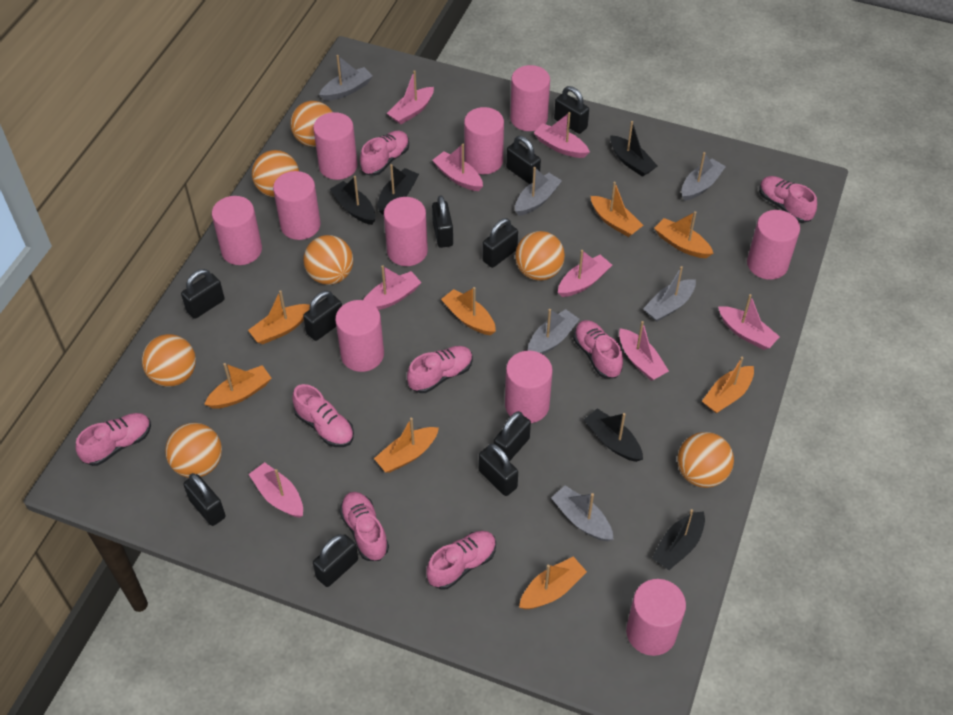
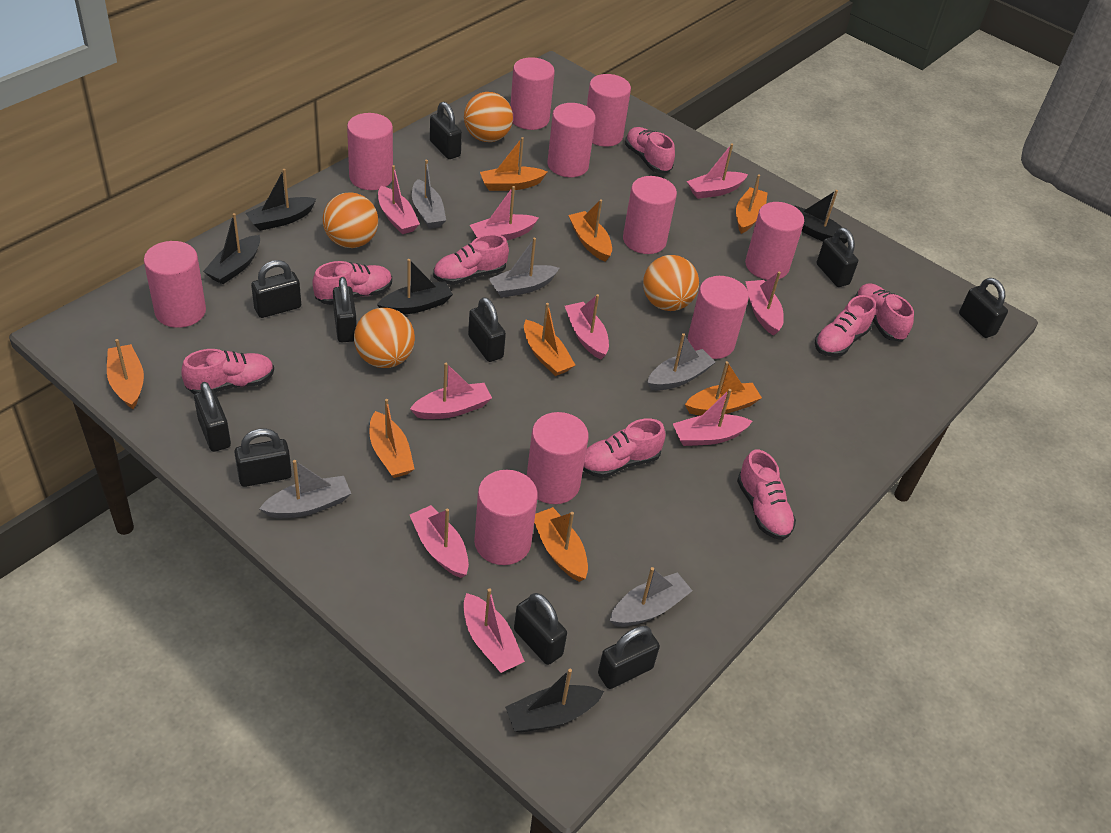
grey boat: [319,55,373,101] [515,167,562,216] [528,309,580,354] [551,486,614,541] [643,266,696,321] [681,152,726,201] = 6 -> [259,460,351,518] [412,160,446,229] [489,238,559,298] [610,567,692,627] [647,333,715,391] = 5
orange ball: [142,334,196,387] [165,423,222,478] [252,150,299,197] [290,101,332,147] [303,235,353,285] [515,231,565,281] [677,432,734,488] = 7 -> [323,192,378,248] [354,308,415,368] [464,92,513,142] [643,255,699,311] = 4
pink boat: [249,462,303,518] [363,265,421,310] [387,70,434,125] [432,144,483,191] [534,112,590,158] [558,250,612,297] [619,321,669,381] [718,294,780,350] = 8 -> [378,165,420,234] [410,363,492,419] [410,505,469,578] [464,588,525,673] [470,186,539,240] [565,294,609,360] [673,389,752,446] [687,144,748,199] [745,272,784,336] = 9

